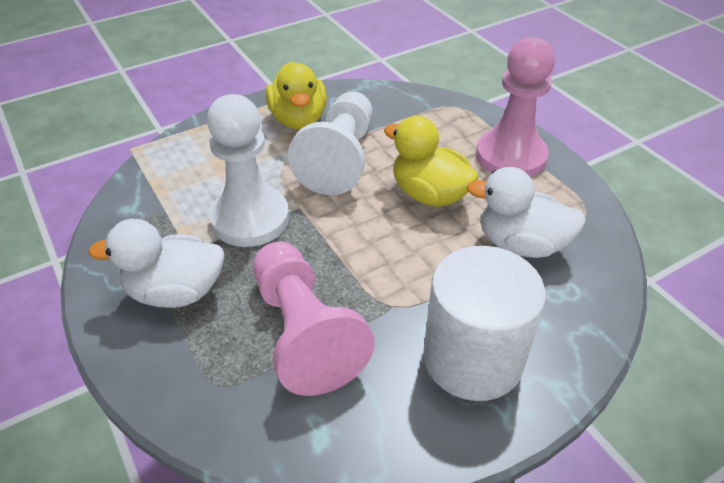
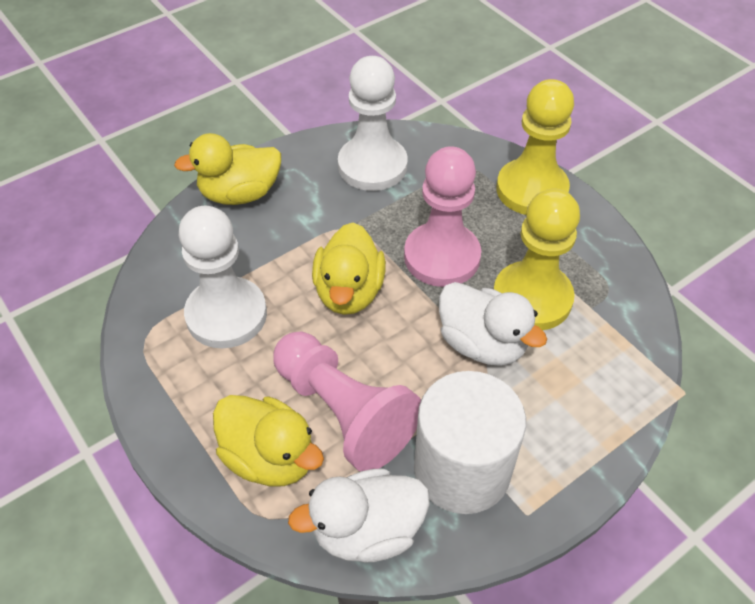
yellow duck: [266,62,327,129] [384,116,479,207] = 2 -> [174,133,281,205] [213,395,324,486] [312,222,386,315] = 3
yellow pawn: none = 0 -> [494,189,580,330] [496,79,574,215] = 2

